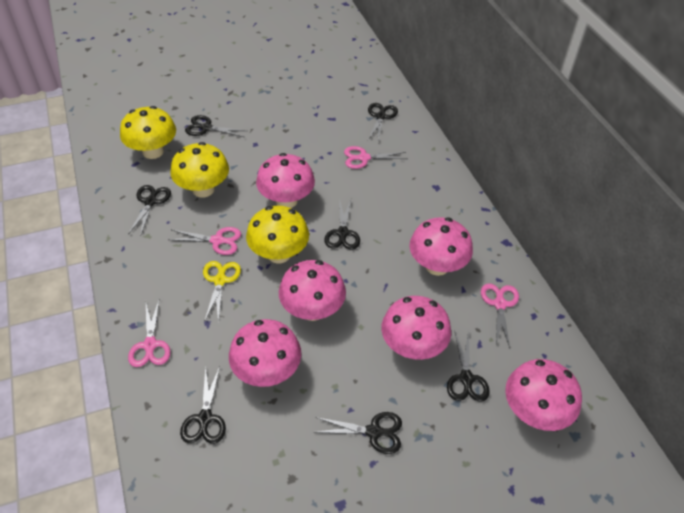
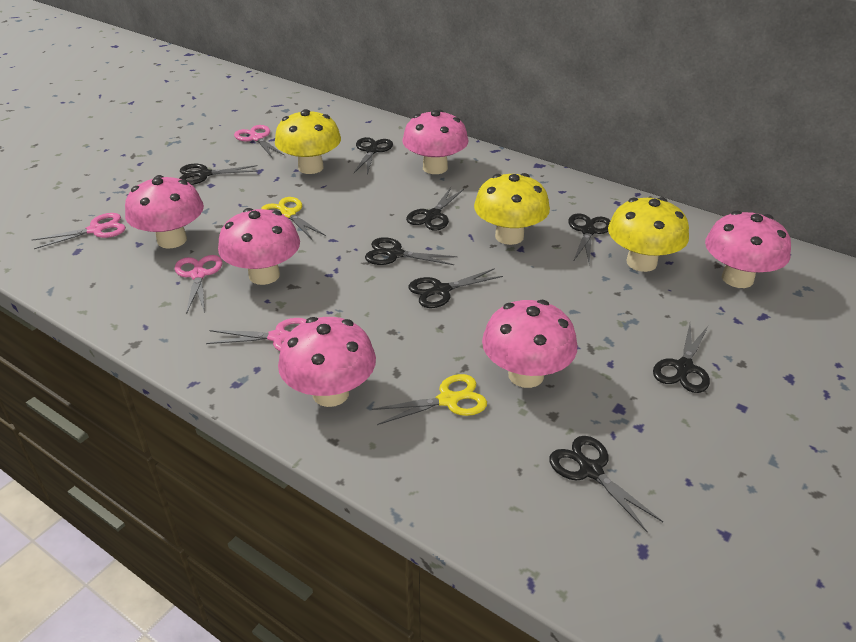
black scissors: [128,185,171,237] [180,366,226,444] [185,115,247,137] [314,412,402,454] [324,198,360,250] [368,103,398,142] [447,331,490,402] = 7 -> [179,164,258,185] [354,137,393,175] [365,237,457,265] [406,187,464,231] [409,268,503,308] [549,436,663,532] [568,213,611,264] [653,324,710,393] = 8
yellow scissors: [203,261,241,323] = 1 -> [261,197,326,239] [371,374,487,425] = 2

